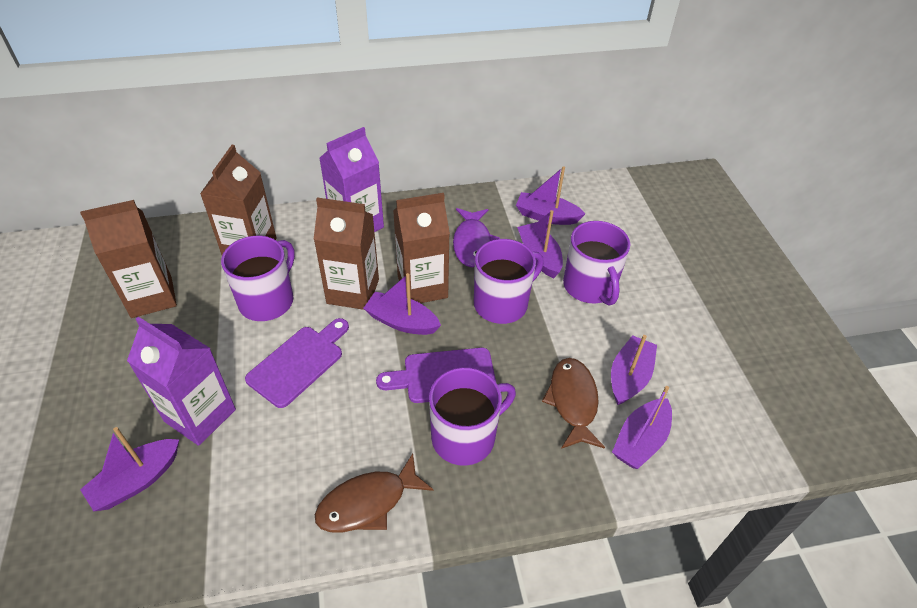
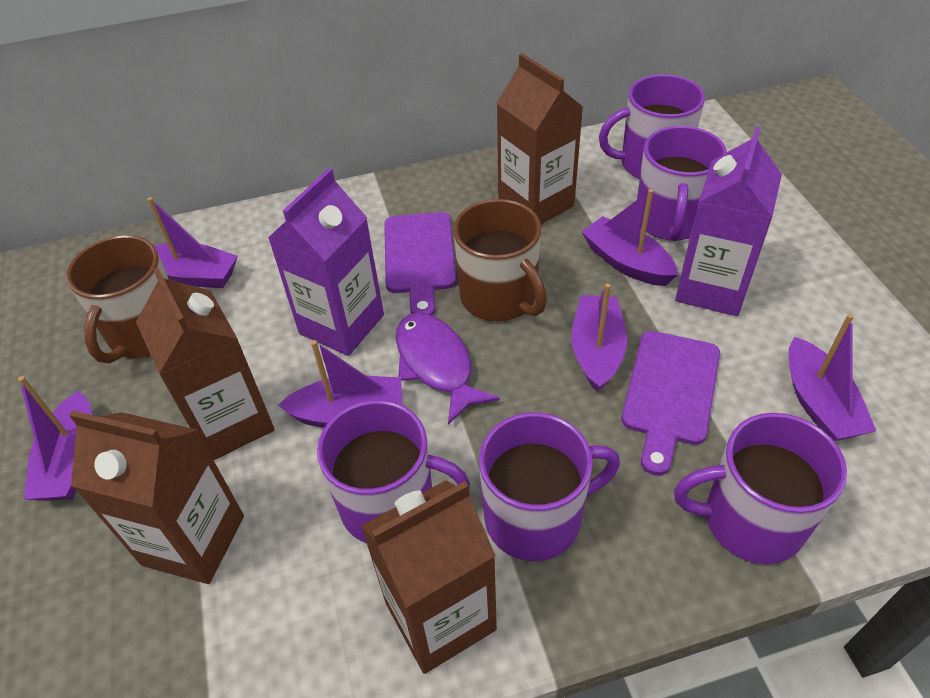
brown fish: [315,453,433,533] [542,358,605,449] = 2 -> none = 0
brown mug: none = 0 -> [66,235,170,363] [453,199,547,322] = 2
purple mug: [221,236,295,321] [429,367,516,466] [474,239,544,324] [563,221,630,306] = 4 -> [317,400,470,543] [479,412,620,561] [599,74,705,179] [637,126,727,241] [674,413,847,564] = 5

